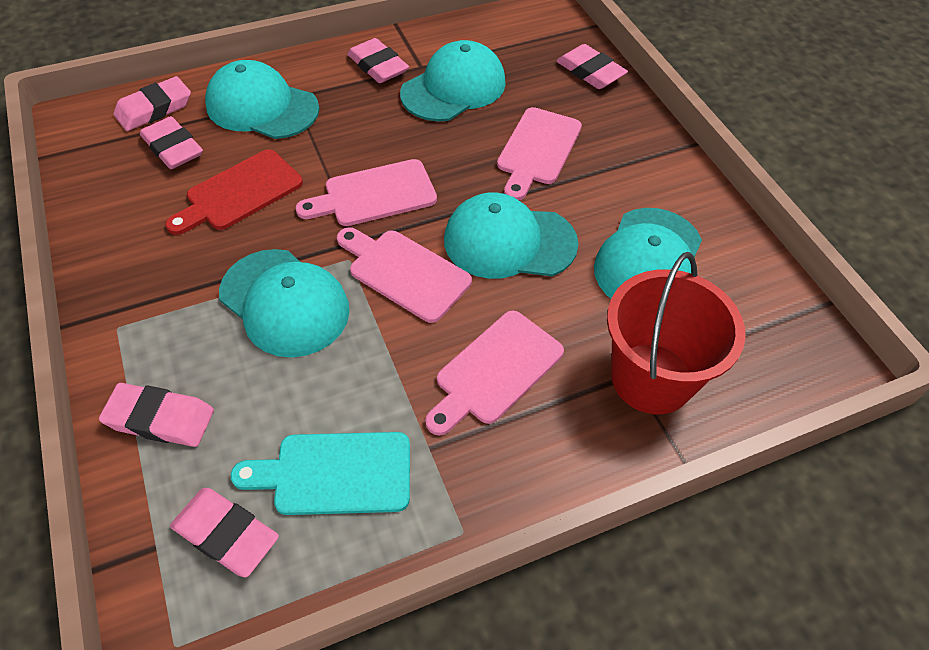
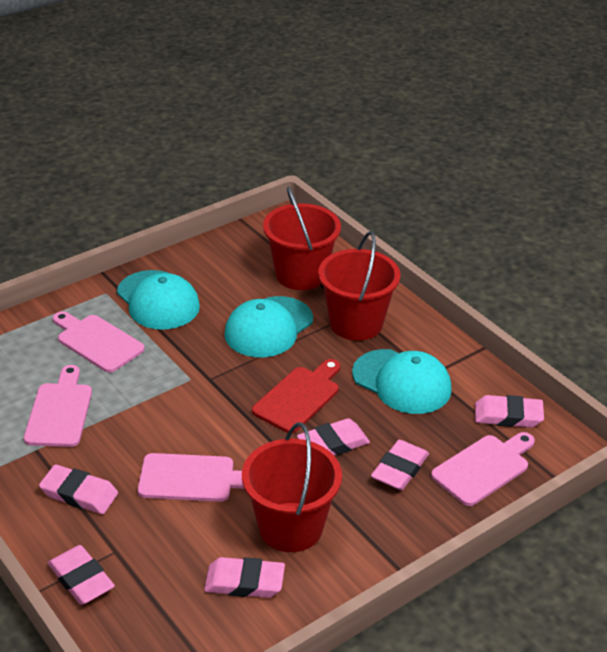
red bucket: [607,252,746,414] = 1 -> [242,422,342,552] [263,186,341,290] [318,231,400,341] = 3
turquoise cap: [205,60,319,139] [219,249,350,358] [400,40,506,121] [444,192,579,279] [594,208,702,298] = 5 -> [117,270,200,330] [224,296,313,357] [352,349,452,414] = 3
turquoise cutting board: [231,432,410,515] = 1 -> none = 0

